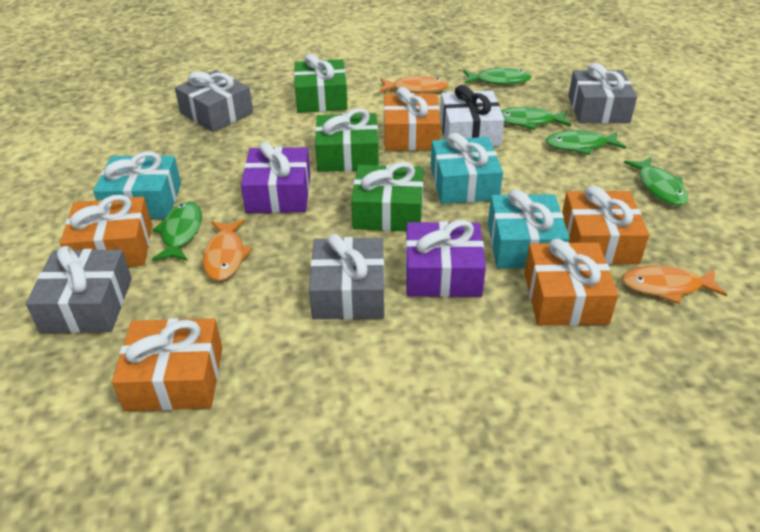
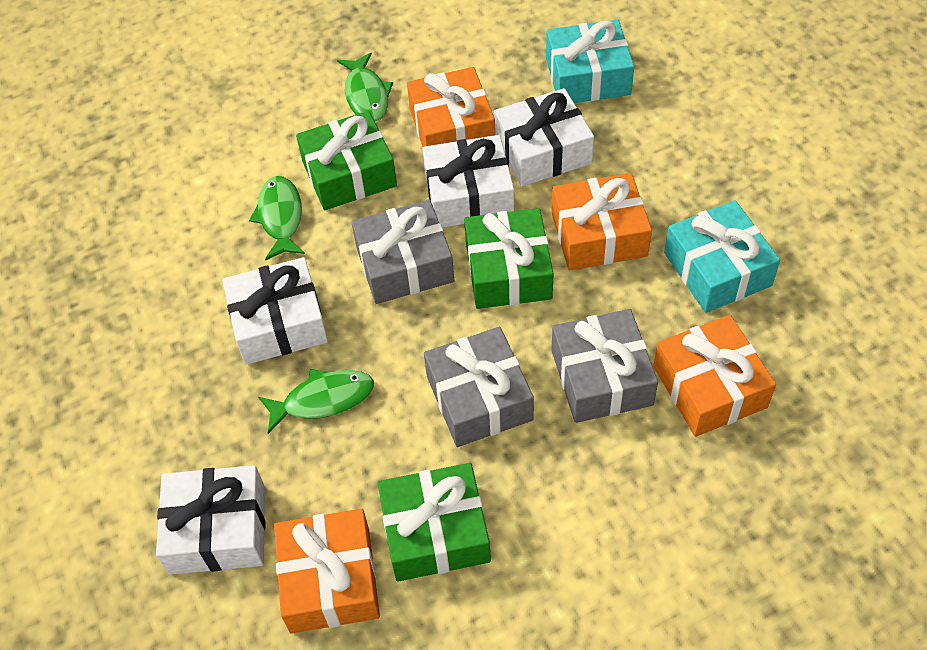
green fish: [152,201,202,261] [463,67,532,85] [501,107,571,130] [546,130,626,155] [624,157,688,206] = 5 -> [249,176,305,260] [258,369,374,434] [337,53,393,122] = 3
grey gift: [25,246,132,333] [175,70,253,132] [309,234,385,320] [568,63,637,124] = 4 -> [351,200,454,304] [424,327,534,447] [552,309,658,423] = 3
orange fish: [203,220,253,281] [380,75,448,93] [622,265,727,304] = 3 -> none = 0
orange gift: [60,195,152,267] [112,318,222,411] [384,87,441,151] [524,239,619,326] [562,186,649,265] = 5 -> [274,509,380,634] [407,67,495,147] [552,173,652,270] [653,315,776,437] = 4
purple gift: [241,142,310,213] [406,220,486,297] = 2 -> none = 0
turquoise gift: [93,151,181,219] [431,133,503,204] [488,189,569,268] = 3 -> [546,20,634,103] [664,200,780,313] = 2
white gift: [440,85,504,147] = 1 -> [156,465,266,575] [222,257,328,365] [422,135,514,228] [494,88,594,187] = 4

